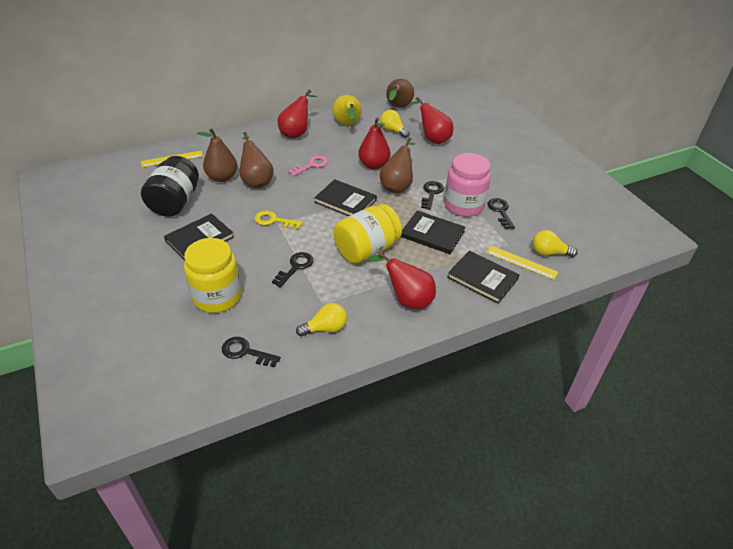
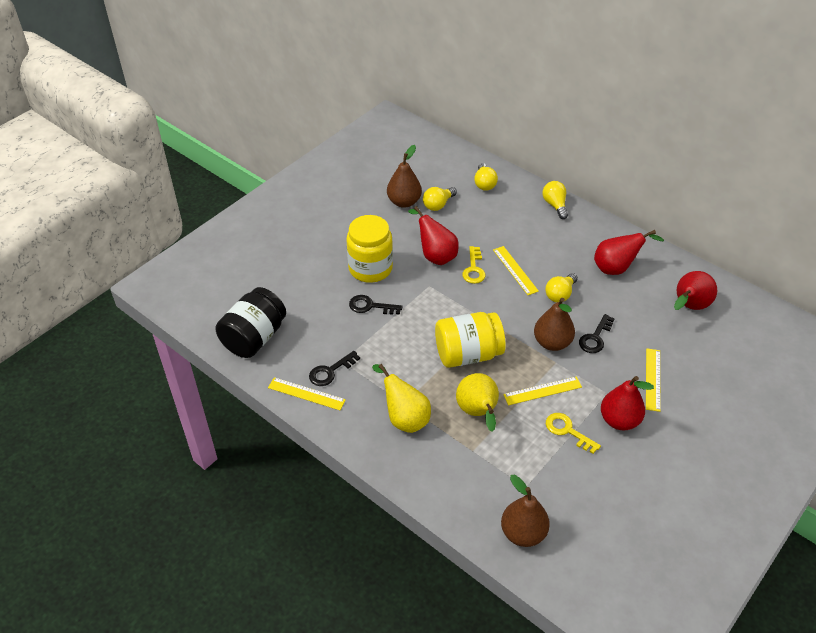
black book: [164,213,234,260] [314,179,377,216] [401,210,465,254] [447,251,519,304] = 4 -> none = 0
black key: [222,337,281,367] [272,252,314,287] [421,181,444,210] [487,198,515,229] = 4 -> [309,351,360,386] [349,295,403,315] [579,314,614,353] = 3
brown pear: [197,128,237,182] [240,132,273,188] [380,137,415,193] [386,79,414,108] = 4 -> [387,145,422,208] [501,475,550,547] [534,298,575,351] = 3
pink jar: [444,153,491,217] = 1 -> none = 0
pink key: [289,155,328,176] = 1 -> none = 0
yellow key: [254,210,303,229] = 1 -> [462,246,486,284] [546,413,601,454] = 2
yellow light bulb: [296,303,347,337] [380,110,410,138] [533,230,577,257] = 3 -> [423,187,457,211] [474,163,498,191] [543,181,568,219] [545,273,578,302] = 4
yellow pear: [333,95,362,125] = 1 -> [372,364,431,433] [456,373,499,432] = 2
yellow ruler: [141,151,203,167] [487,246,558,280] = 2 -> [268,377,346,410] [493,246,539,295] [503,376,582,405] [646,348,661,412] = 4

